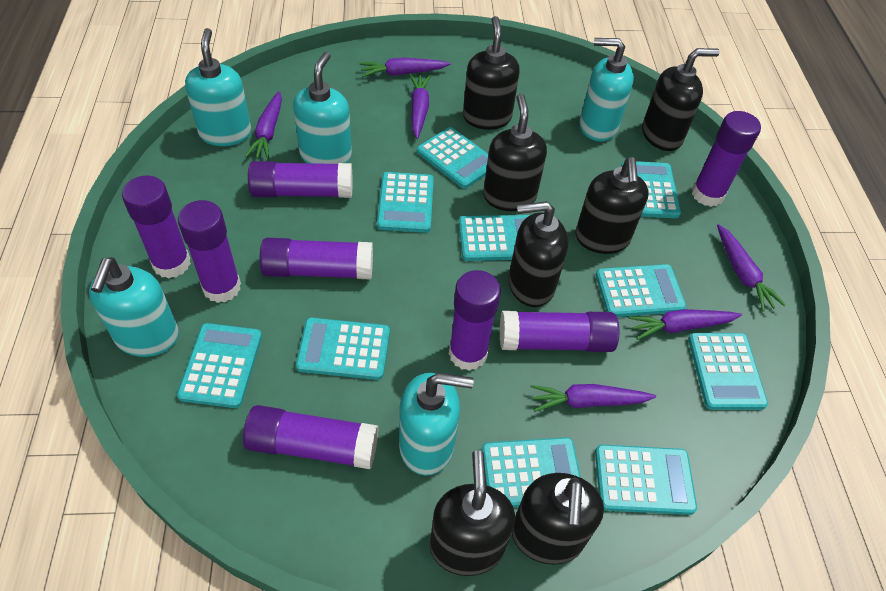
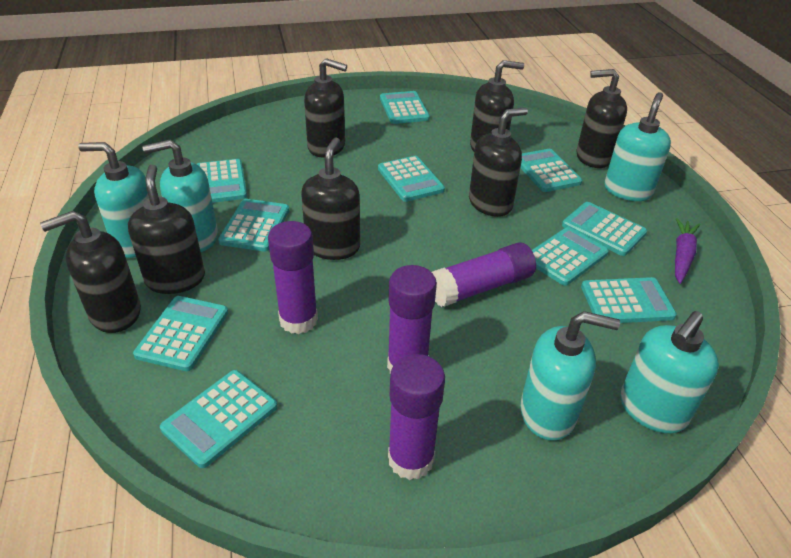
purple carrot: [245,91,282,160] [359,58,451,77] [409,74,431,139] [530,384,656,412] [628,309,742,340] [717,224,786,312] = 6 -> [675,218,700,284] = 1
purple glue stick: [122,175,191,278] [178,200,241,303] [243,405,378,469] [248,161,353,198] [260,238,373,279] [449,270,501,371] [500,311,619,352] [692,111,761,207] = 8 -> [268,221,318,334] [387,265,437,374] [388,354,445,480] [432,242,536,307] = 4

